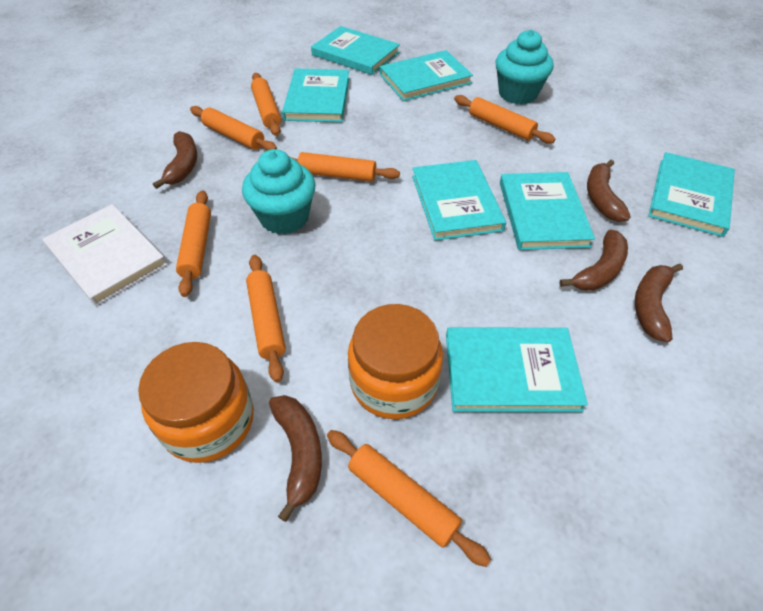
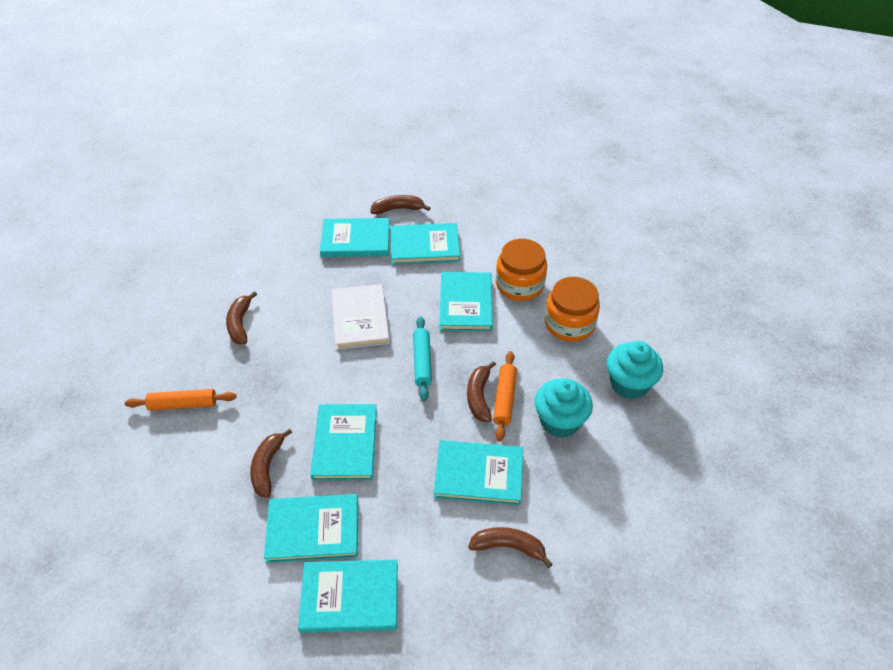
orange rolling pin: [176,191,211,297] [190,106,277,151] [246,255,286,382] [251,73,281,136] [291,152,400,182] [327,430,491,567] [454,95,555,144] = 7 -> [125,389,237,411] [493,351,517,441] = 2
turquoise rolling pin: none = 0 -> [413,316,432,401] = 1

